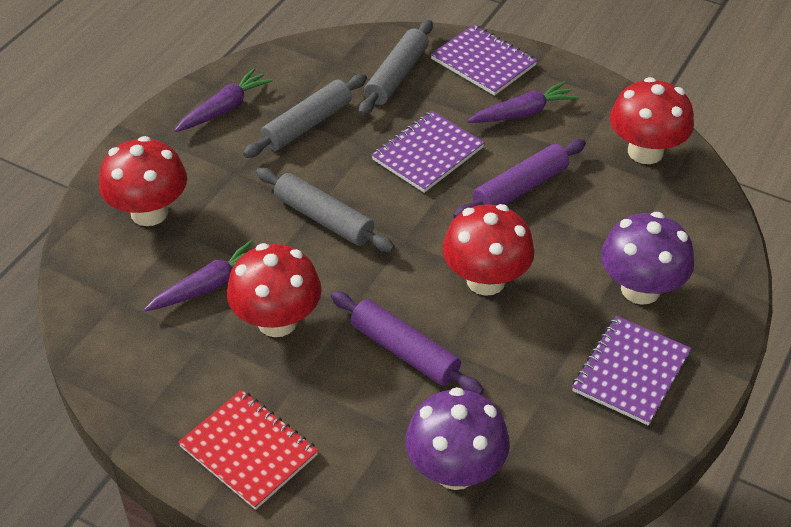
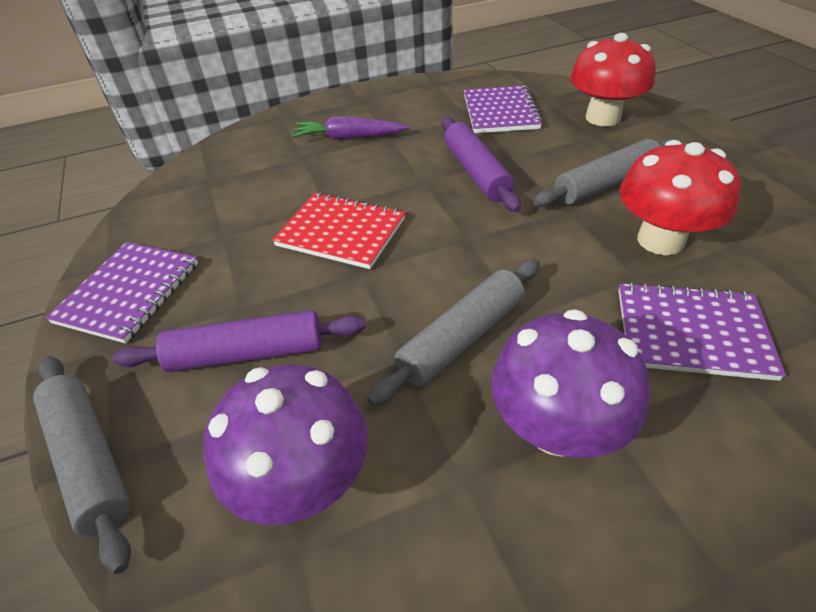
purple carrot: [144,240,253,311] [174,68,273,132] [467,81,578,123] = 3 -> [292,116,408,140] = 1
red mushroom: [99,136,187,226] [227,243,322,337] [442,204,535,296] [610,77,694,164] = 4 -> [570,33,656,126] [619,140,741,255] = 2

